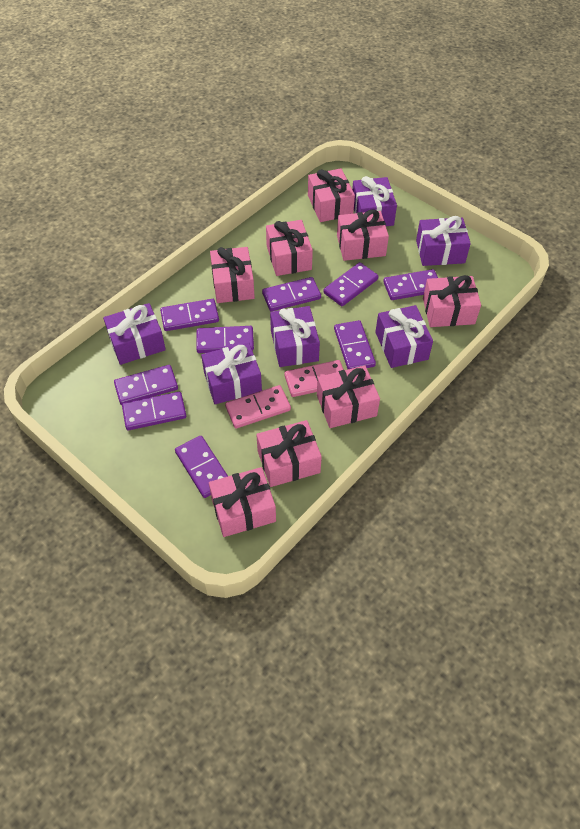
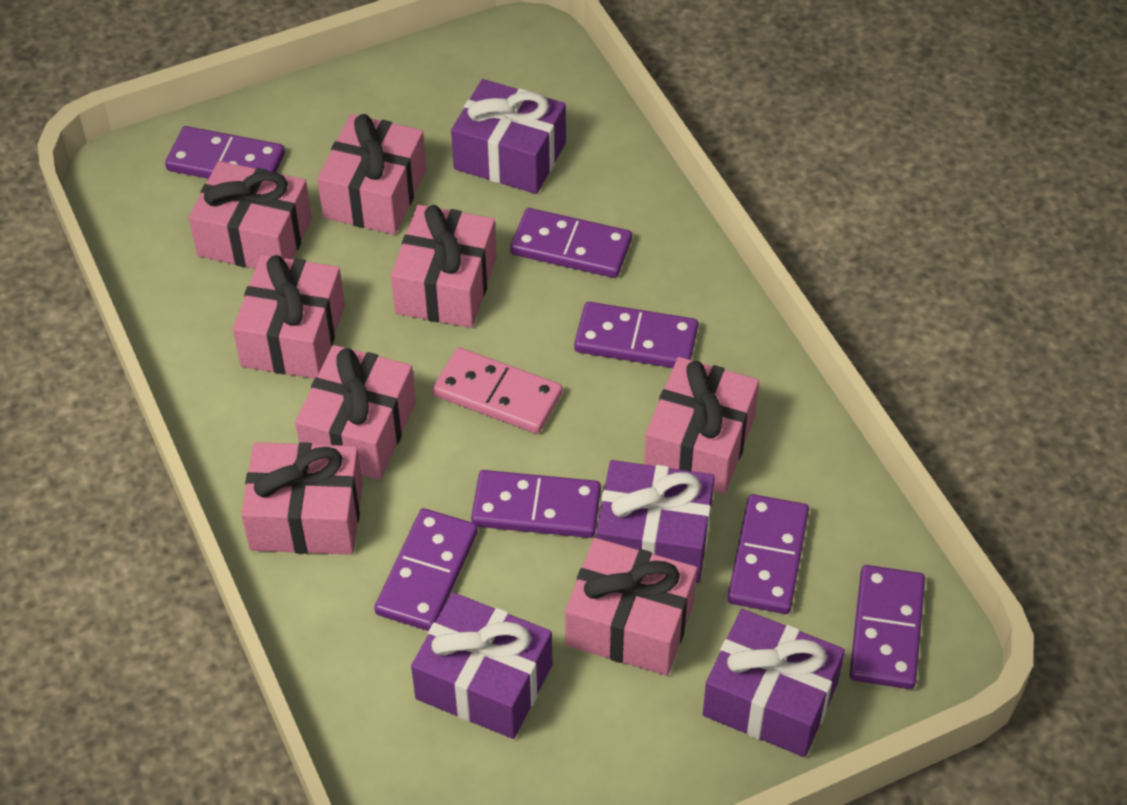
pink domino: [225,385,291,428] [284,360,344,397] = 2 -> [433,347,563,434] = 1
purple domino: [114,365,178,405] [122,392,186,430] [160,299,219,331] [175,436,228,498] [196,326,254,353] [262,277,321,311] [323,262,378,306] [334,320,376,369] [383,269,438,300] = 9 -> [165,126,285,179] [374,508,478,631] [471,470,601,538] [510,208,632,278] [574,302,698,368] [728,494,809,614] [849,565,925,689] = 7
purple gift: [103,303,166,365] [201,342,262,404] [270,306,320,367] [352,176,397,226] [375,305,433,368] [416,216,471,266] = 6 -> [411,592,552,739] [451,79,566,194] [596,460,715,583] [703,609,845,757] = 4

